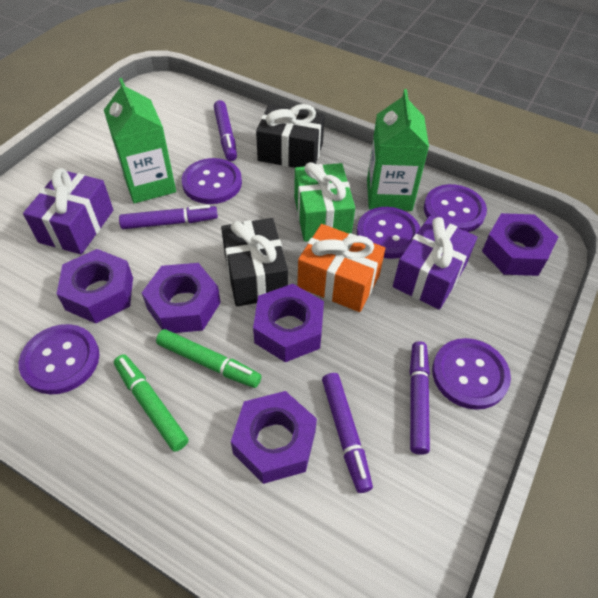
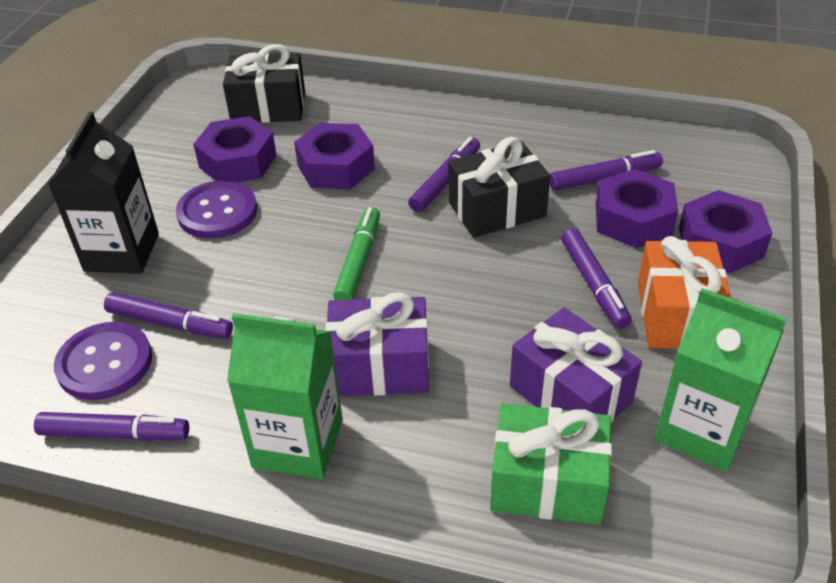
black carton: none = 0 -> [48,112,159,274] = 1
green marker: [114,354,189,452] [156,329,261,388] = 2 -> [333,207,380,300] = 1
purple button: [19,324,99,394] [182,158,242,204] [357,207,420,259] [424,184,487,232] [432,338,511,410] = 5 -> [54,322,152,400] [176,181,257,239] = 2
purple marker: [119,205,218,229] [214,100,237,161] [322,373,373,493] [410,341,430,455] = 4 -> [34,412,189,441] [104,292,233,339] [408,137,480,212] [550,150,663,190] [561,228,631,329] = 5
purple nut: [57,249,133,324] [142,263,221,333] [231,391,317,484] [253,284,324,362] [482,213,558,276] = 5 -> [193,116,277,182] [294,123,375,189] [596,169,678,248] [679,190,773,273] = 4

